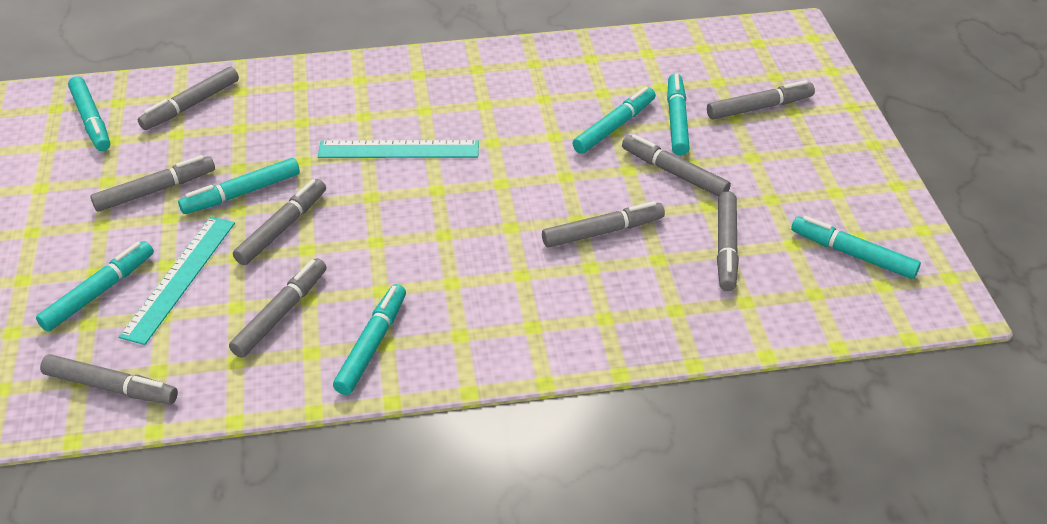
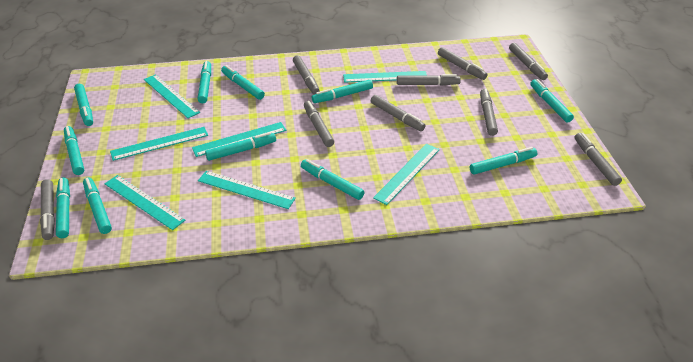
turquoise marker: [36,241,154,331] [68,76,110,151] [178,158,300,214] [333,284,406,395] [572,87,656,154] [667,74,690,156] [791,216,921,279] = 7 -> [56,178,70,238] [64,126,85,175] [74,84,93,126] [83,177,112,234] [198,61,211,103] [205,132,276,161] [221,65,265,100] [301,159,364,200] [312,80,373,103] [470,147,537,175] [530,79,574,123] = 11
turquoise ruler: [119,216,235,345] [318,140,479,158] = 2 -> [104,175,186,230] [110,127,208,161] [144,74,200,118] [192,122,286,157] [198,171,296,209] [343,71,427,83] [373,144,440,205] = 7

